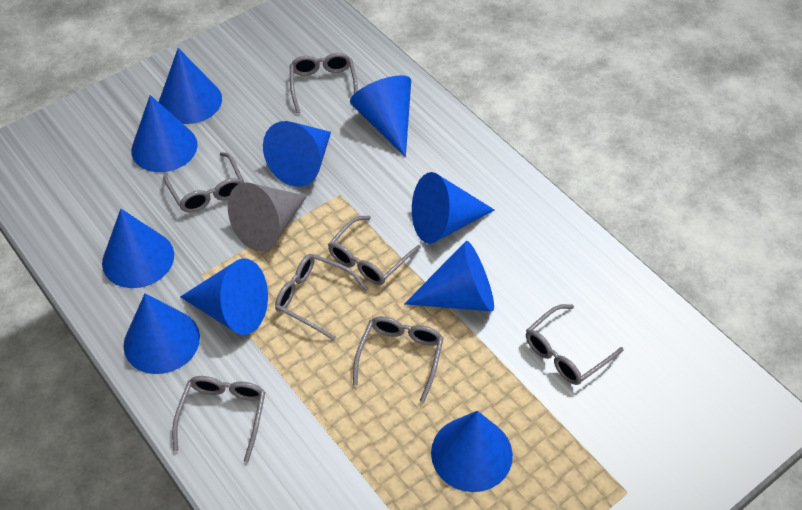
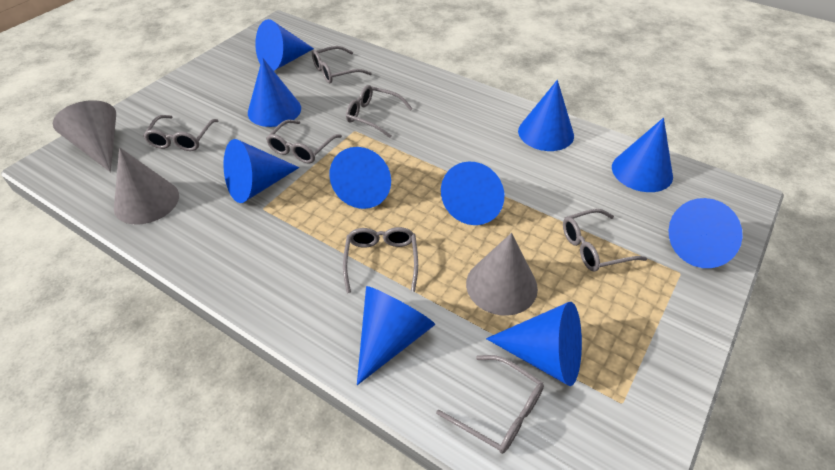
grey cone: [228,182,307,252] = 1 -> [53,100,116,172] [114,147,179,225] [466,233,538,316] = 3

